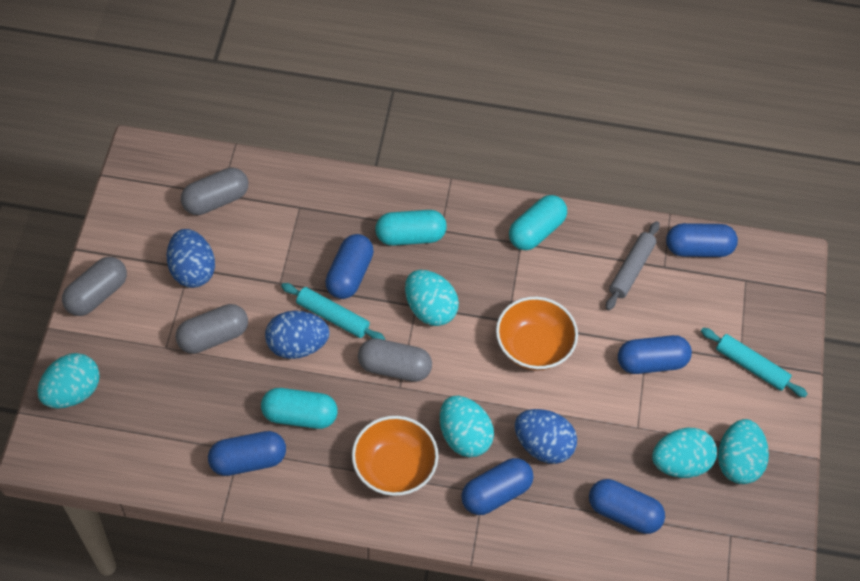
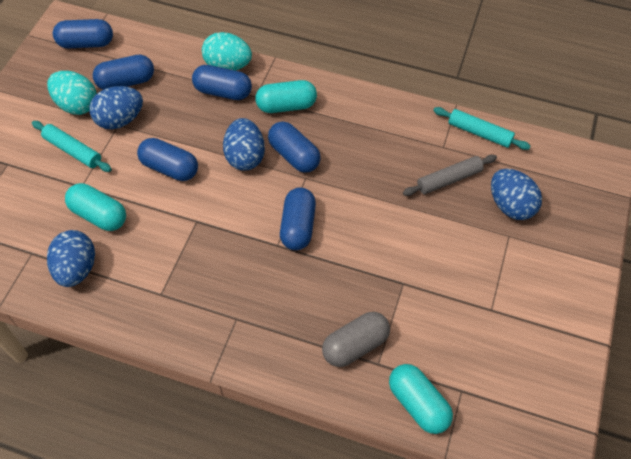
blue egg: [167,229,215,288] [265,311,330,359] [515,409,577,464] = 3 -> [47,230,95,287] [89,86,143,129] [223,118,265,171] [491,169,542,220] = 4
grey capsule: [62,257,127,316] [175,304,248,354] [181,167,248,215] [358,338,432,382] = 4 -> [322,312,390,367] = 1
orange bowl: [352,416,439,496] [496,297,578,371] = 2 -> none = 0
turquoise egg: [37,353,100,409] [405,270,459,326] [440,396,494,457] [652,427,717,478] [718,419,769,484] = 5 -> [47,71,97,115] [202,32,252,70] = 2

